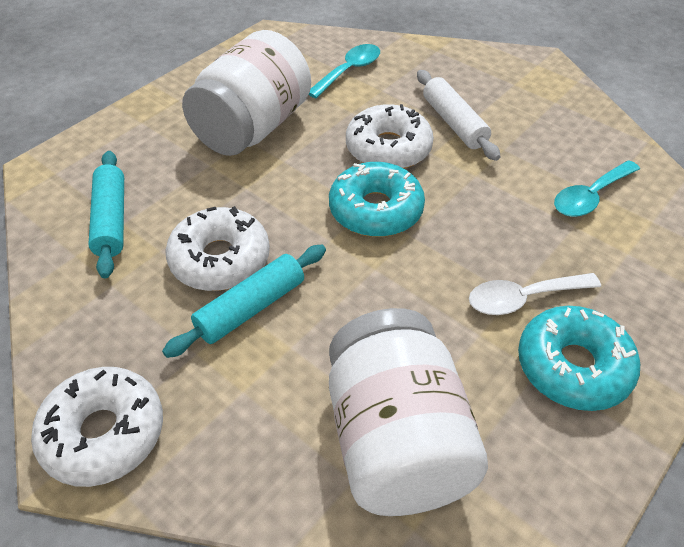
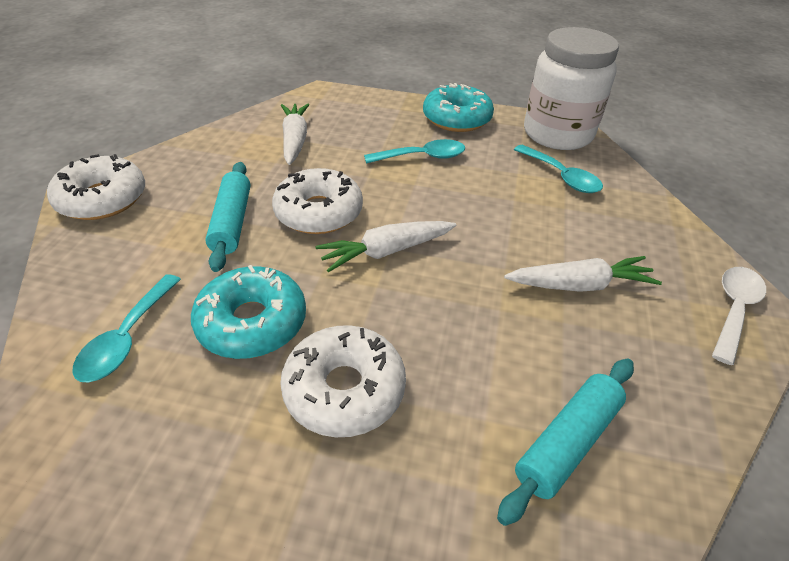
turquoise spoon: [308,44,380,98] [554,160,640,217] = 2 -> [72,274,181,382] [364,139,465,164] [514,145,603,193] = 3
white carrot: none = 0 -> [281,104,309,165] [315,221,456,272] [504,256,662,292] = 3
white jar: [182,30,311,156] [329,308,488,516] = 2 -> [524,27,619,150] = 1
white rolling pin: [417,70,501,161] = 1 -> none = 0

